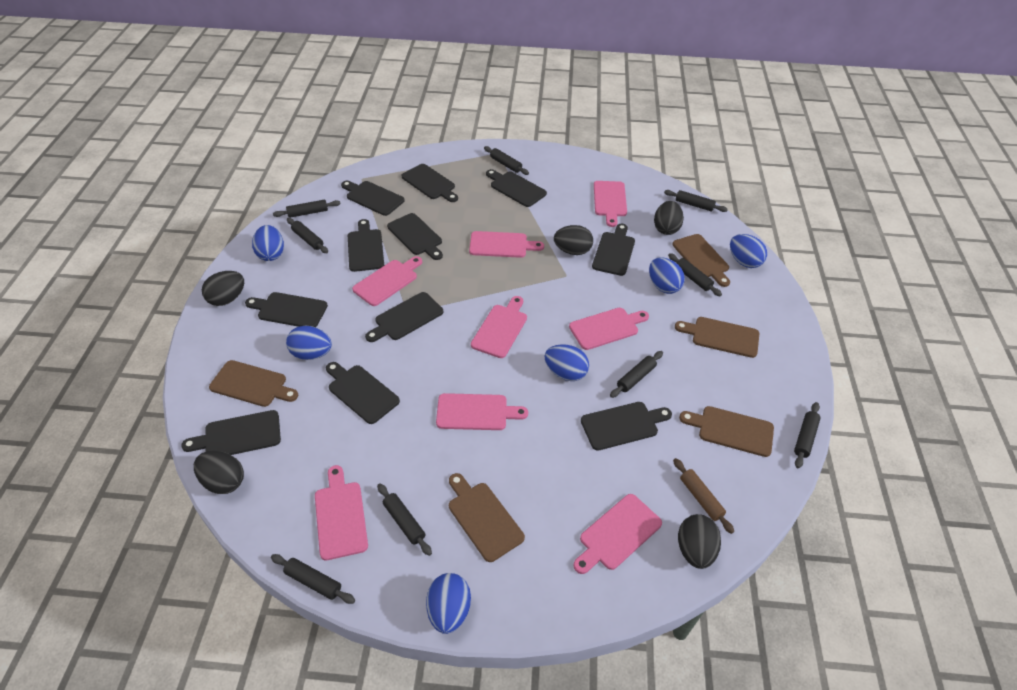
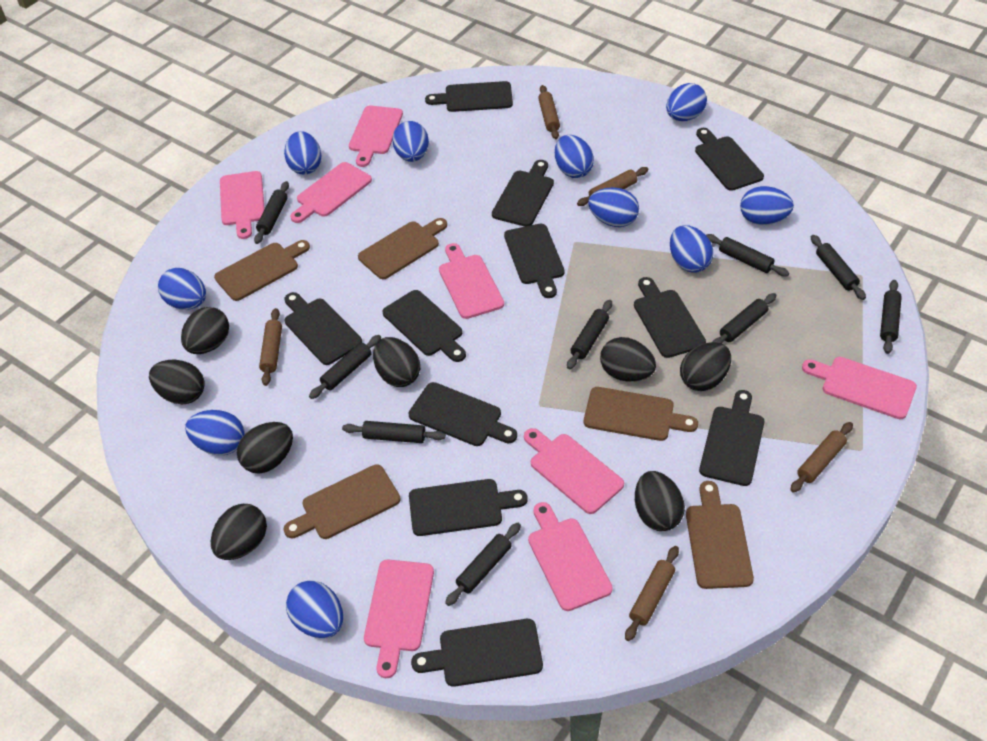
black egg: [194,451,244,494] [202,271,244,306] [554,225,593,255] [654,201,684,235] [678,514,721,569] = 5 -> [149,360,205,405] [181,307,229,354] [211,504,267,560] [237,422,293,474] [373,337,420,387] [600,337,656,382] [635,471,685,531] [680,342,731,391] = 8
blue egg: [252,225,284,261] [286,326,332,360] [426,573,471,634] [545,344,589,381] [649,258,685,294] [730,234,767,268] = 6 -> [158,268,206,309] [185,410,245,455] [284,131,322,175] [286,580,343,638] [392,121,429,162] [555,135,594,178] [588,187,639,227] [666,83,707,121] [670,225,713,272] [740,186,794,225] = 10
brown rolling pin: [673,458,734,534] = 1 -> [259,308,282,386] [538,85,560,139] [577,167,648,206] [625,546,679,641] [790,422,853,493] = 5

